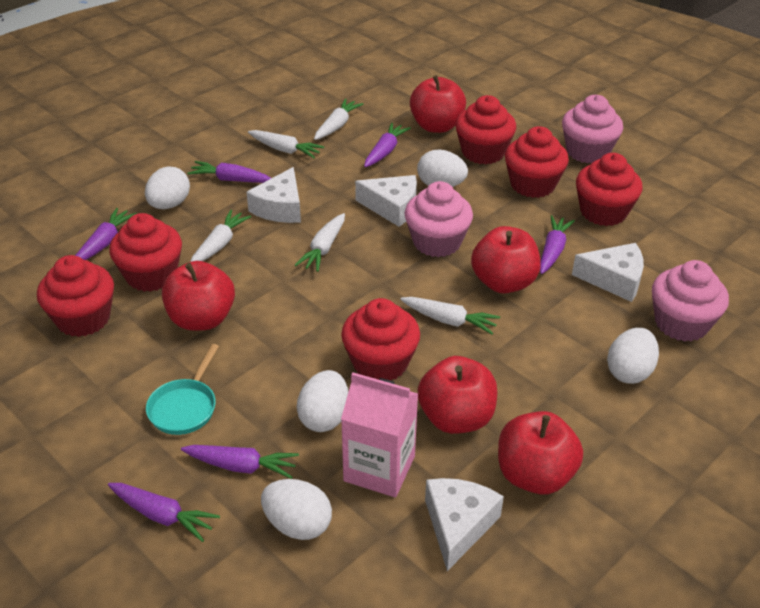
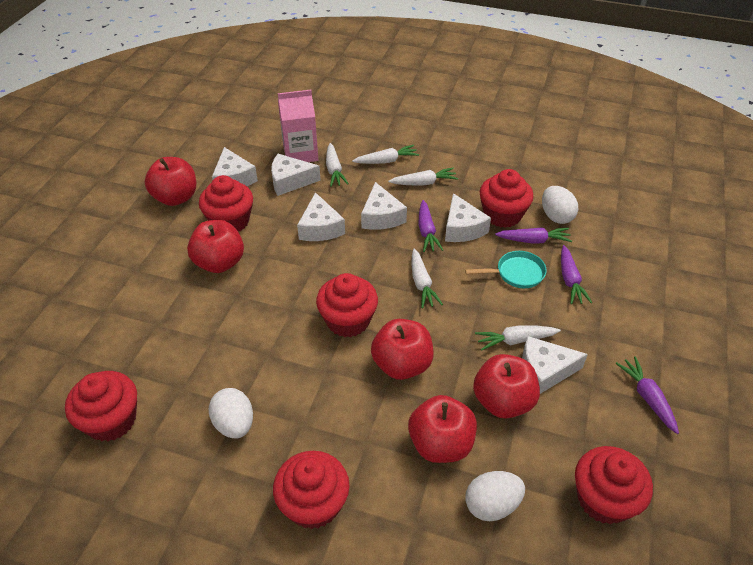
pink cupcake: [405,181,473,257] [562,95,623,163] [652,260,729,342] = 3 -> none = 0
purple carrot: [75,208,137,260] [108,483,220,542] [181,445,299,479] [187,161,271,183] [364,123,411,167] [540,215,575,274] = 6 -> [418,200,443,252] [495,227,572,243] [561,245,592,304] [615,356,679,434] = 4
white cheese: [247,167,301,223] [355,175,417,227] [425,478,504,571] [572,243,644,302] = 4 -> [212,147,258,186] [271,154,321,196] [297,192,345,241] [361,182,407,230] [445,193,491,242] [522,336,588,394] = 6
white egg: [145,166,190,209] [261,479,332,540] [297,370,348,432] [417,150,468,187] [607,328,659,384] = 5 -> [209,388,253,439] [465,471,525,521] [542,186,578,224] = 3

